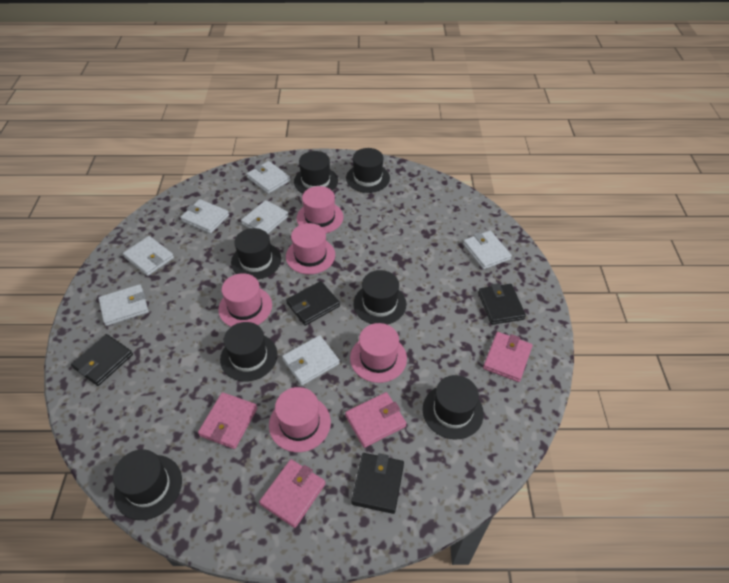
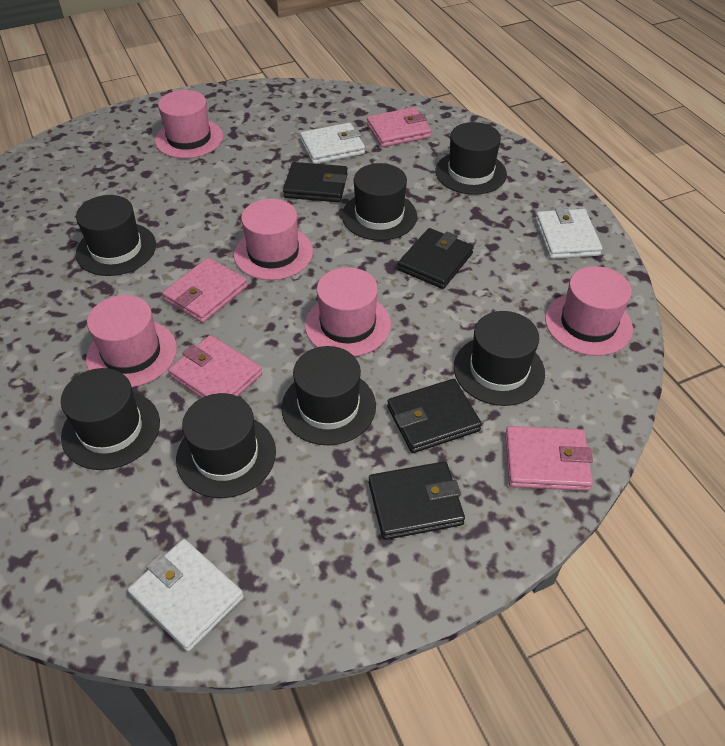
white wallet: [99,284,149,326] [123,236,174,276] [180,199,229,234] [241,200,289,234] [247,161,291,194] [282,335,340,386] [463,231,512,270] = 7 -> [128,539,244,652] [300,123,365,164] [535,207,602,259] = 3

